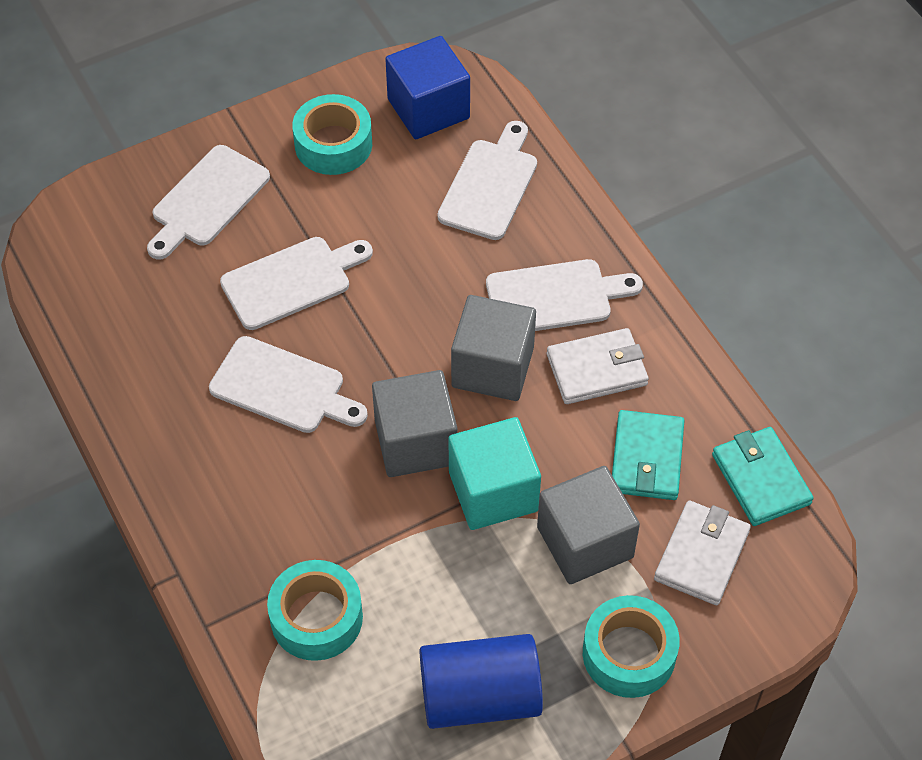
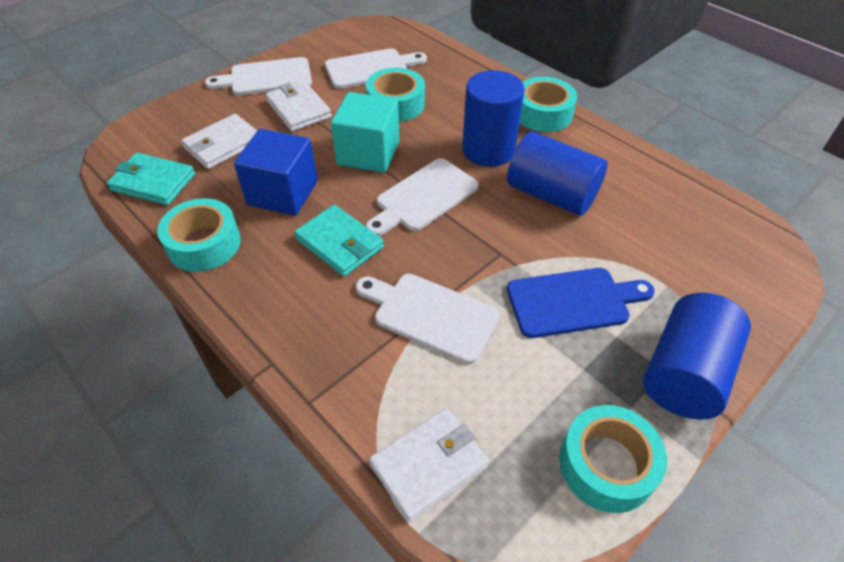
blue cutting board: none = 0 -> [507,268,655,338] = 1
blue cylinder: [420,634,543,729] = 1 -> [462,70,525,167] [507,131,608,216] [643,293,751,420] = 3
grey cube: [372,370,457,477] [451,295,536,401] [537,466,640,584] = 3 -> none = 0
turquoise tape: [267,560,363,661] [292,94,372,175] [583,595,680,698] = 3 -> [157,198,241,272] [366,68,425,122] [520,77,577,132] [559,405,667,513] = 4
white cutting board: [147,145,270,259] [209,336,368,433] [220,237,373,330] [437,121,537,240] [486,259,643,331] = 5 -> [205,57,312,95] [325,48,427,89] [356,274,500,364] [366,158,479,236] = 4
white wallet: [547,328,649,404] [654,501,751,605] = 2 -> [181,114,257,169] [266,81,332,131] [369,408,489,522] = 3

